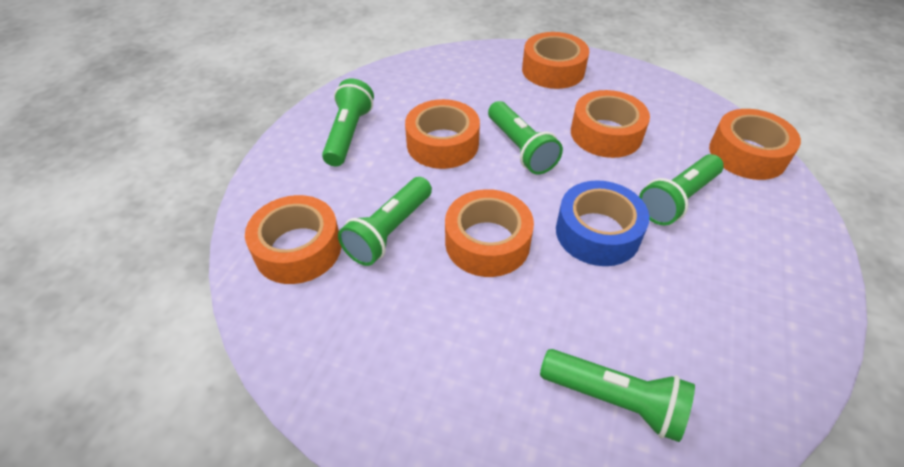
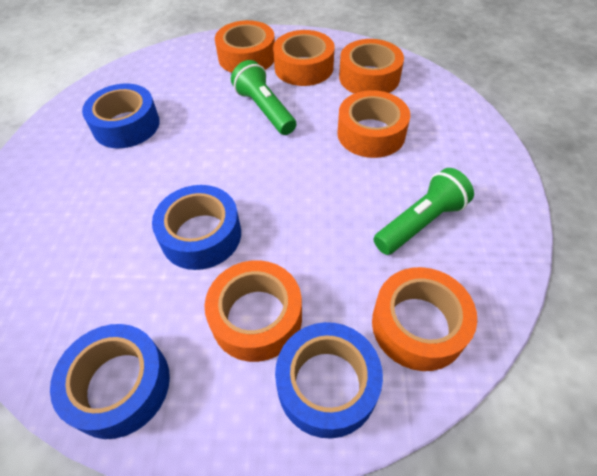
blue tape: [556,180,650,266] = 1 -> [50,324,170,439] [82,84,160,148] [152,185,241,270] [275,322,383,439] = 4
green flashlight: [322,79,374,167] [338,177,432,266] [488,101,563,174] [540,349,695,442] [639,154,724,225] = 5 -> [231,60,296,135] [374,168,474,255] = 2

